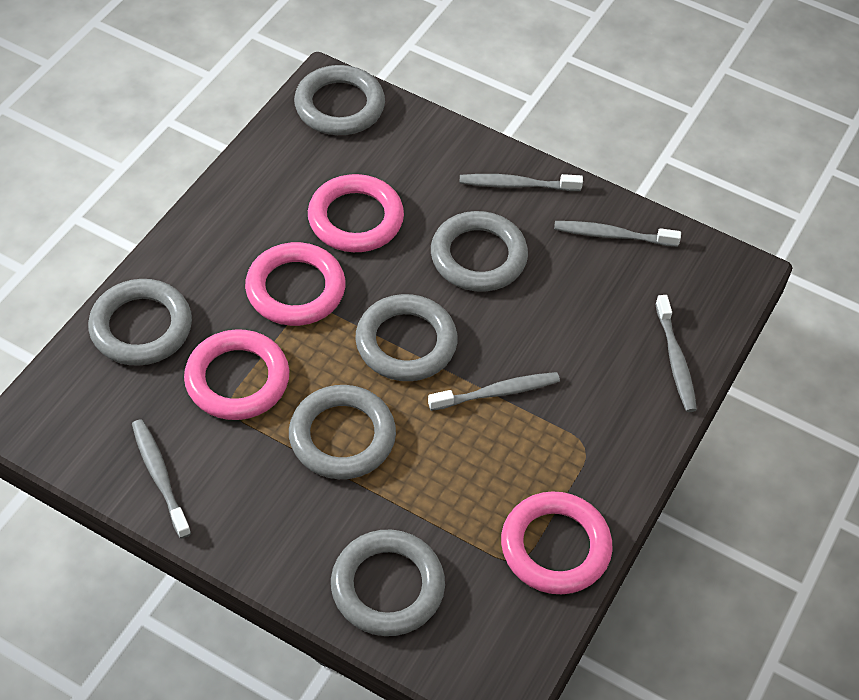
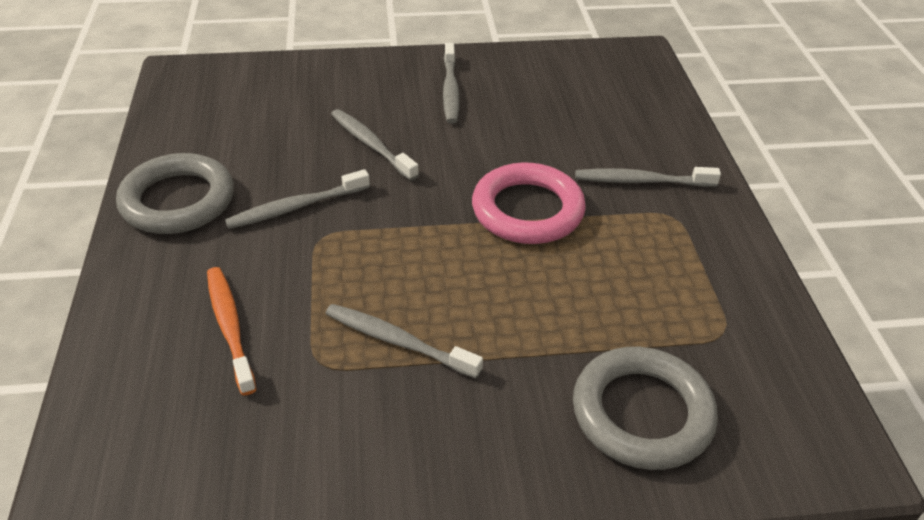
grey ring: [88,279,192,366] [289,385,396,479] [294,65,385,135] [331,530,445,636] [355,294,458,381] [431,211,528,292] = 6 -> [116,153,234,234] [573,347,718,470] = 2
orange toothbrush: none = 0 -> [207,267,256,395] = 1
pink ring: [184,330,289,420] [245,242,345,326] [308,174,404,252] [501,491,613,594] = 4 -> [472,162,586,244] = 1

